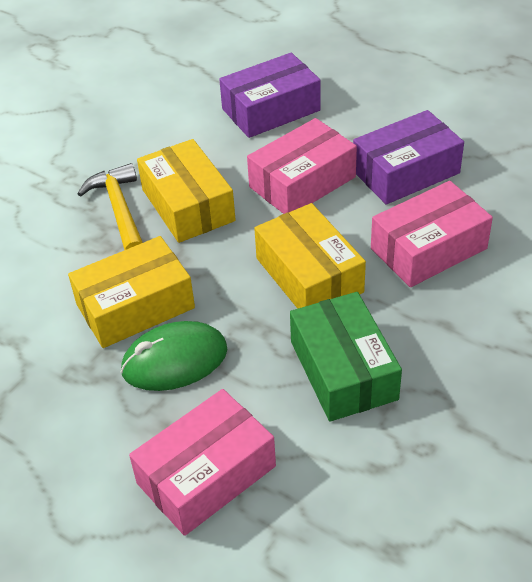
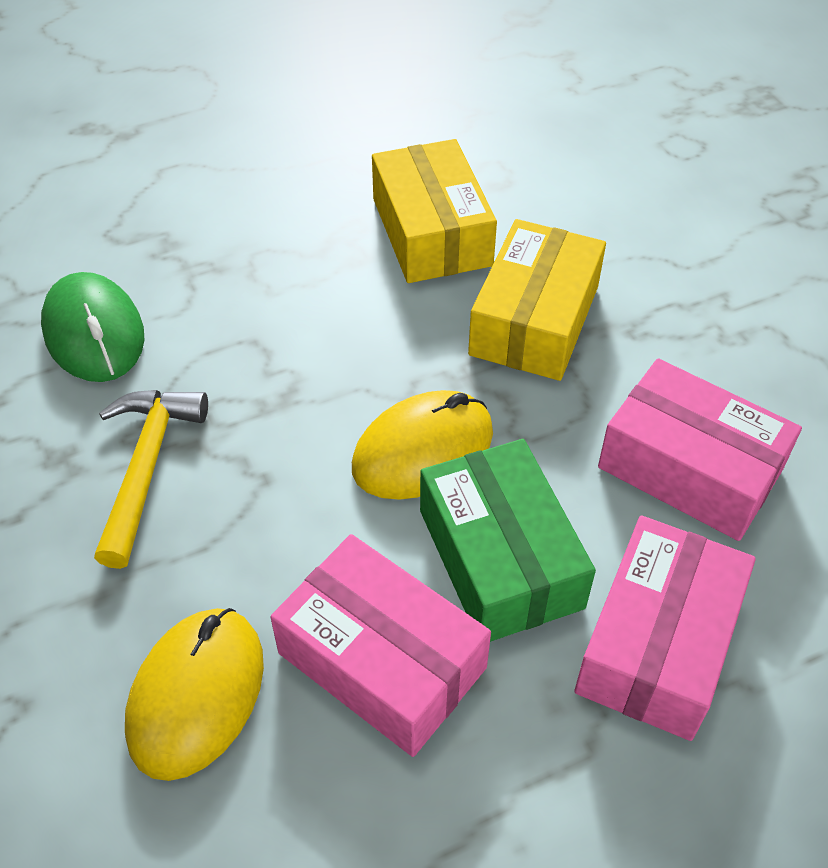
purple box: [219,53,321,138] [353,110,464,204] = 2 -> none = 0
yellow box: [68,236,195,348] [137,139,236,243] [254,203,366,309] = 3 -> [372,139,497,283] [468,219,606,381] = 2
yellow mouse: none = 0 -> [125,608,264,781] [352,390,493,500] = 2

